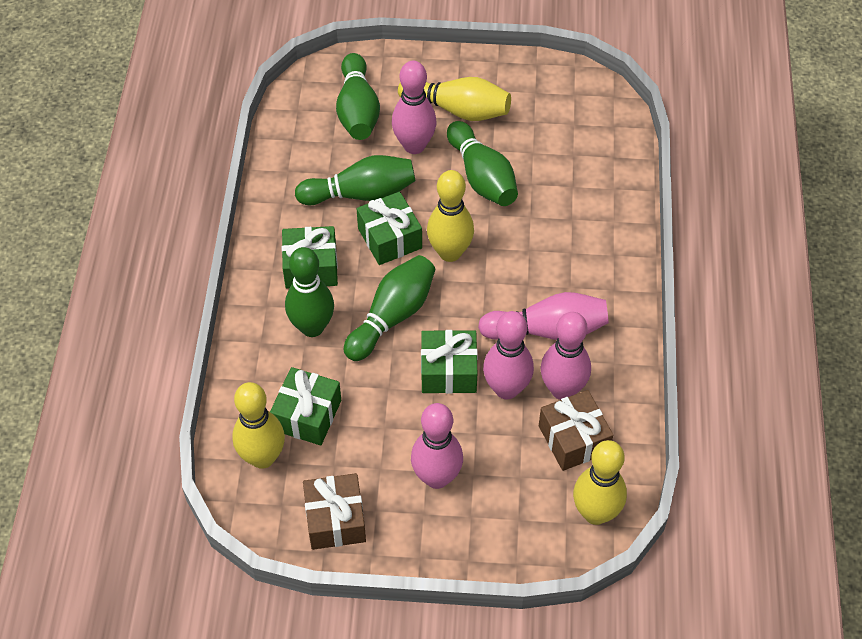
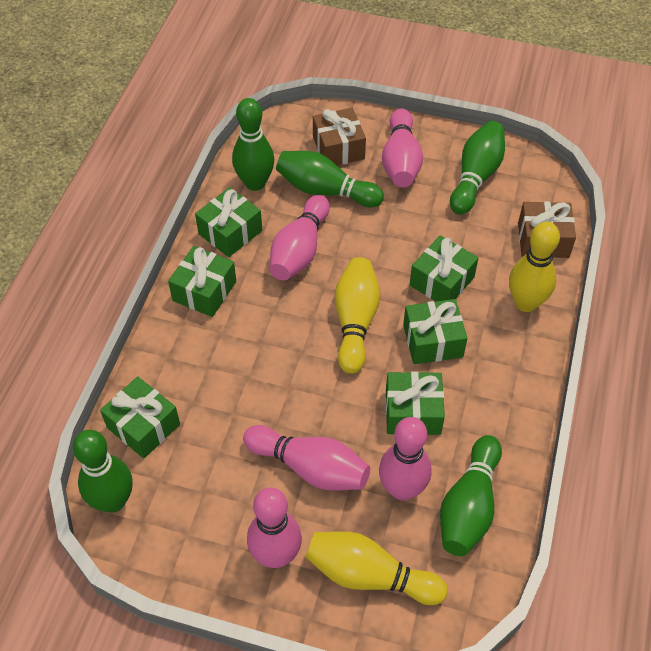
green gift: [270,367,341,445] [282,226,338,289] [357,192,422,265] [421,330,478,394] = 4 -> [100,377,180,459] [168,246,236,317] [195,187,262,257] [386,372,445,435] [403,299,468,364] [410,235,478,301] = 6
yellow bowling pin: [232,382,285,469] [398,77,511,121] [427,170,474,262] [573,440,627,525] = 4 -> [306,531,448,605] [335,257,380,374] [509,221,560,312] = 3

